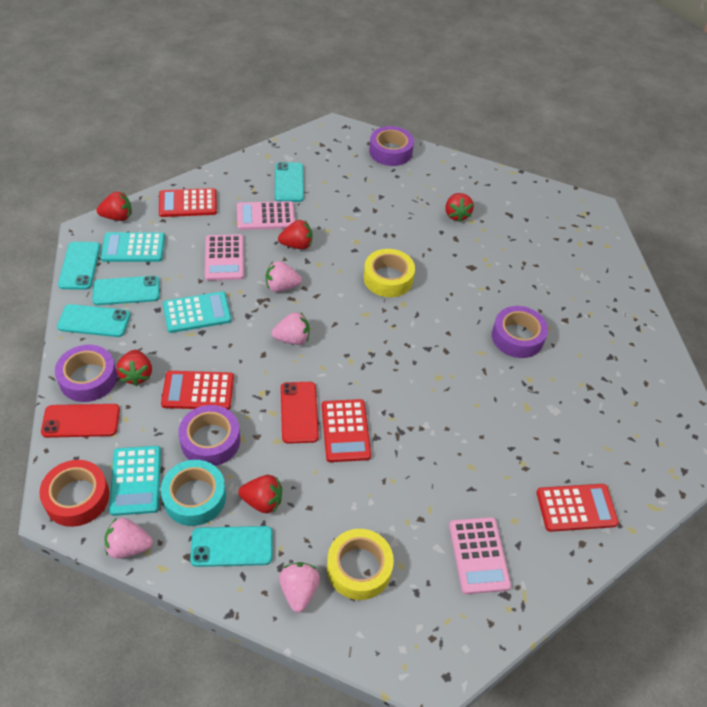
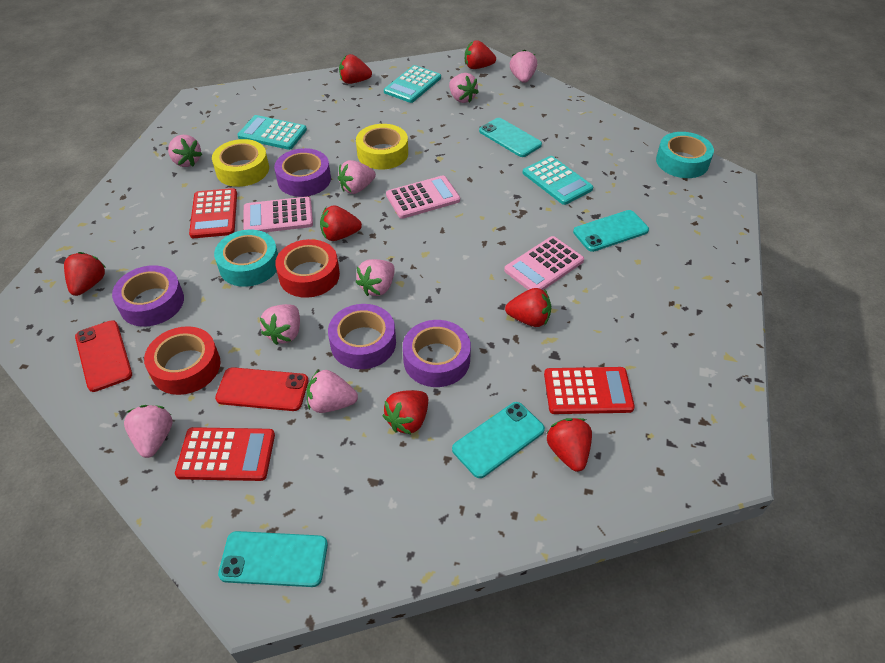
pink strawberry: [105,517,153,559] [266,261,302,292] [272,312,310,345] [279,562,320,613] = 4 -> [124,405,173,458] [168,135,202,167] [260,304,300,345] [307,370,358,413] [338,160,376,194] [356,259,395,296] [449,73,479,103] [510,49,537,83] = 8
red calculator: [159,188,217,217] [161,371,234,410] [322,399,371,462] [536,484,619,532] = 4 -> [175,427,275,481] [189,188,237,238] [544,367,635,414] = 3
red strawberry: [97,192,132,221] [116,350,152,386] [238,475,282,513] [278,220,313,249] [445,193,474,222] = 5 -> [64,252,106,296] [320,205,362,241] [339,54,372,84] [383,390,428,434] [465,40,496,69] [505,288,551,327] [546,418,592,472] = 7
red tape: [39,460,109,527] = 1 -> [144,326,221,395] [275,239,340,298] = 2
turquoise phone: [57,304,130,337] [58,242,100,290] [92,276,160,305] [190,526,273,567] [275,162,304,202] = 5 -> [218,531,328,587] [452,402,545,478] [479,118,542,157] [573,210,649,252] = 4
turquoise tape: [161,460,226,526] = 1 -> [214,230,278,287] [656,132,714,178] = 2

